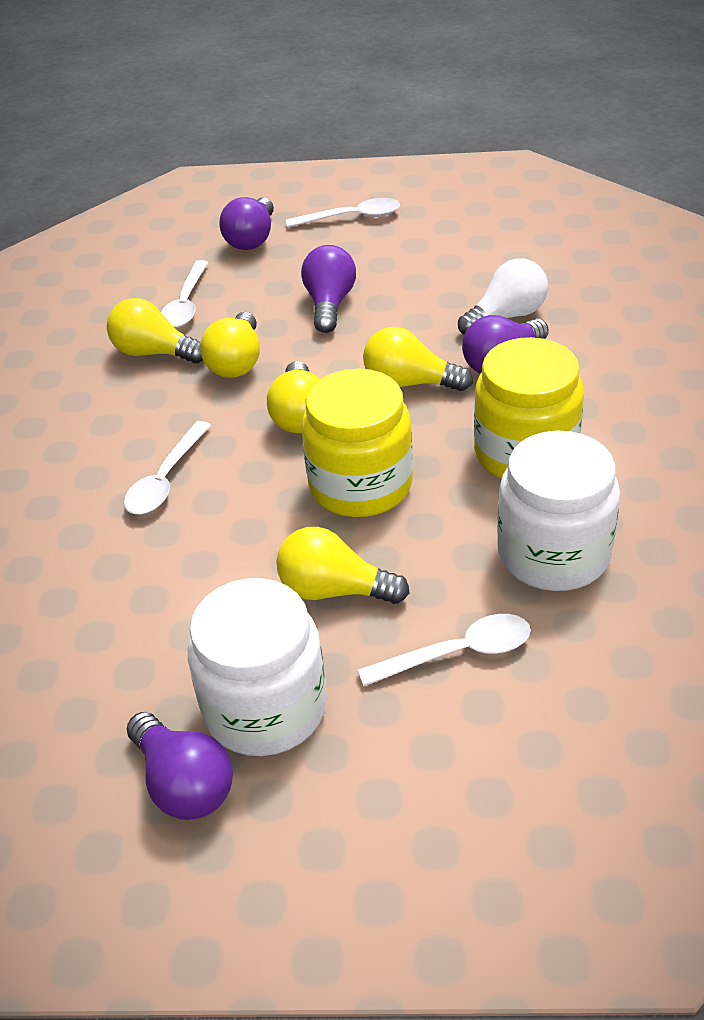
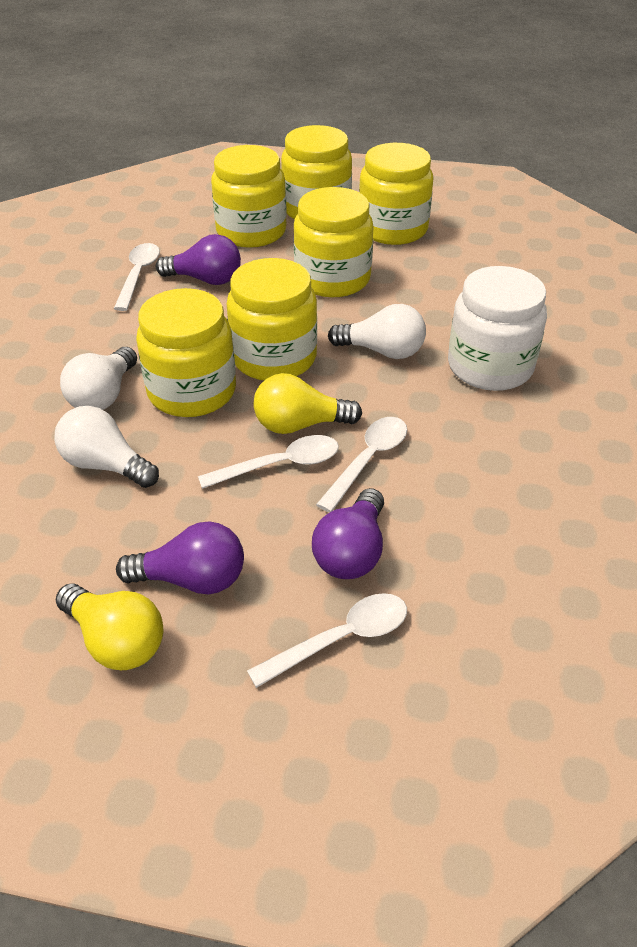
purple light bulb: [127,712,233,820] [219,197,274,250] [301,245,356,333] [462,315,549,374] = 4 -> [116,521,244,595] [156,234,241,285] [312,488,384,579] = 3
white jar: [188,578,327,756] [497,430,620,591] = 2 -> [448,266,547,391] = 1
white light bulb: [458,258,548,335] = 1 -> [54,406,159,488] [60,347,137,410] [328,304,426,359] = 3
yellow jar: [301,368,413,517] [474,337,584,479] = 2 -> [136,288,236,417] [211,145,287,248] [226,258,317,381] [281,125,352,220] [294,187,373,297] [359,143,433,245] = 6
yellow light bulb: [107,298,203,364] [200,312,260,378] [267,361,320,433] [276,527,409,604] [363,327,473,391] = 5 -> [56,584,164,670] [253,373,362,434] = 2

